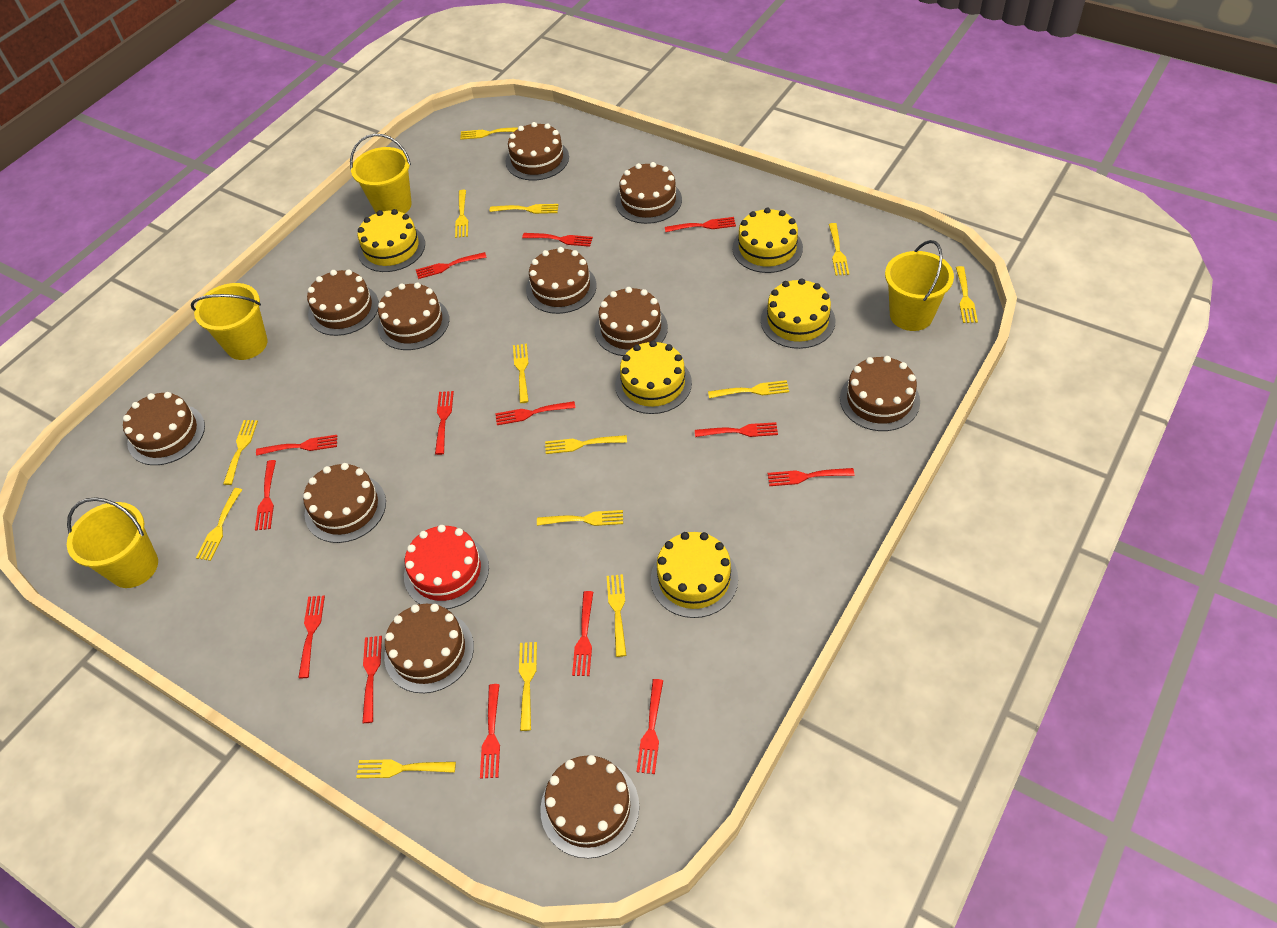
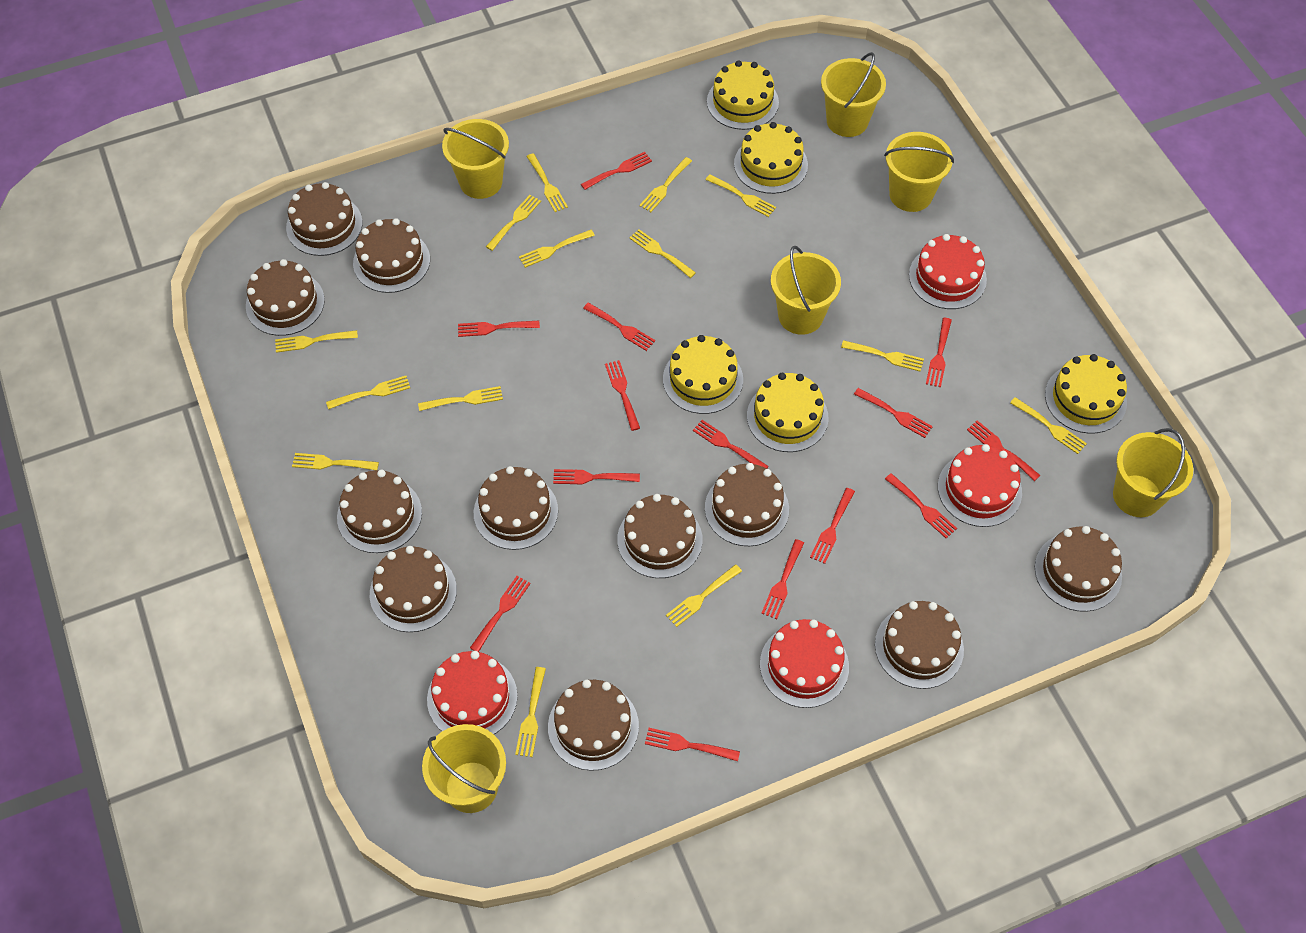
red cake: [404,525,489,609] = 1 -> [427,651,518,734] [760,619,849,708] [909,234,987,309] [938,444,1022,527] = 4
yellow bucket: [67,497,158,588] [191,283,268,360] [350,134,412,213] [885,240,954,331] = 4 -> [422,724,506,813] [442,119,509,199] [771,246,841,335] [821,52,886,137] [884,132,954,212] [1113,428,1194,517] = 6

